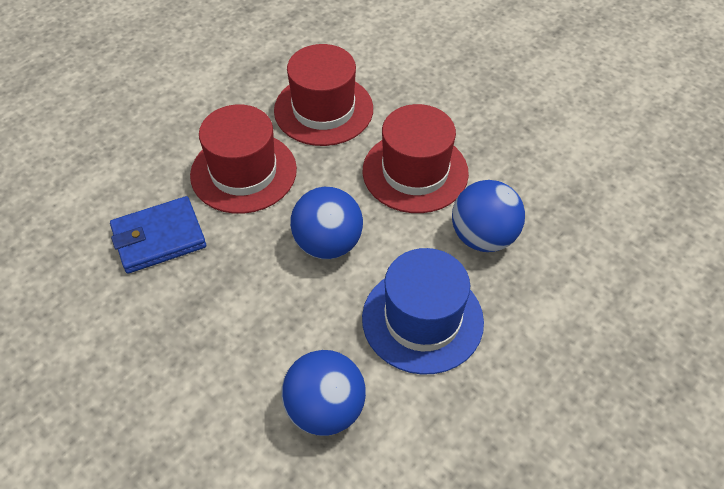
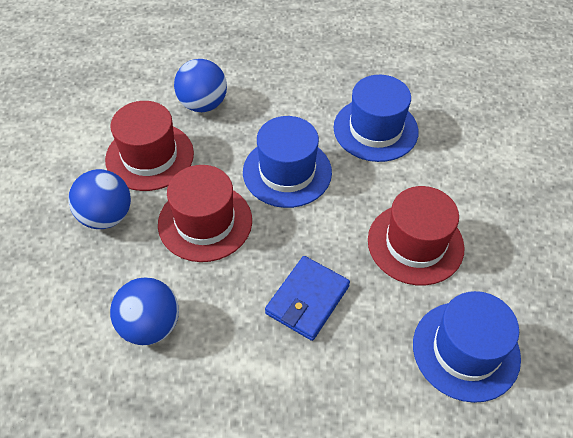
blue hat: [362,248,484,375] = 1 -> [243,116,332,208] [333,75,419,162] [413,291,521,403] = 3

